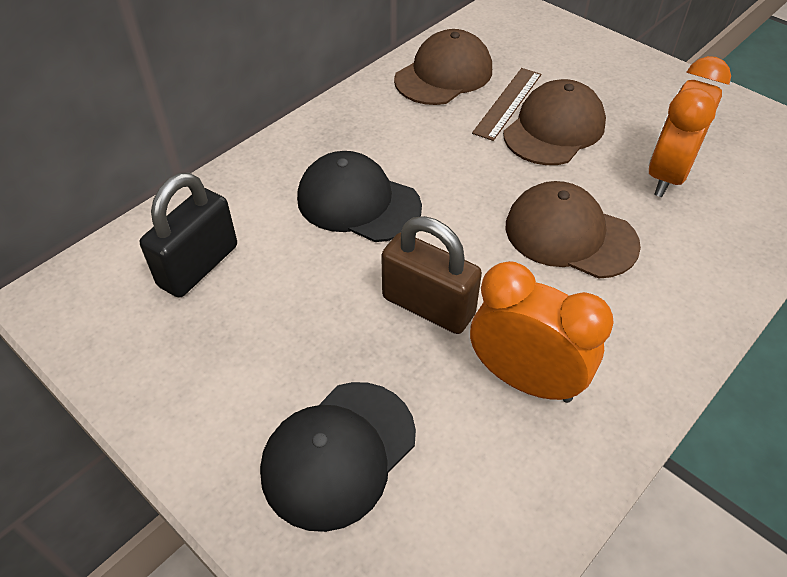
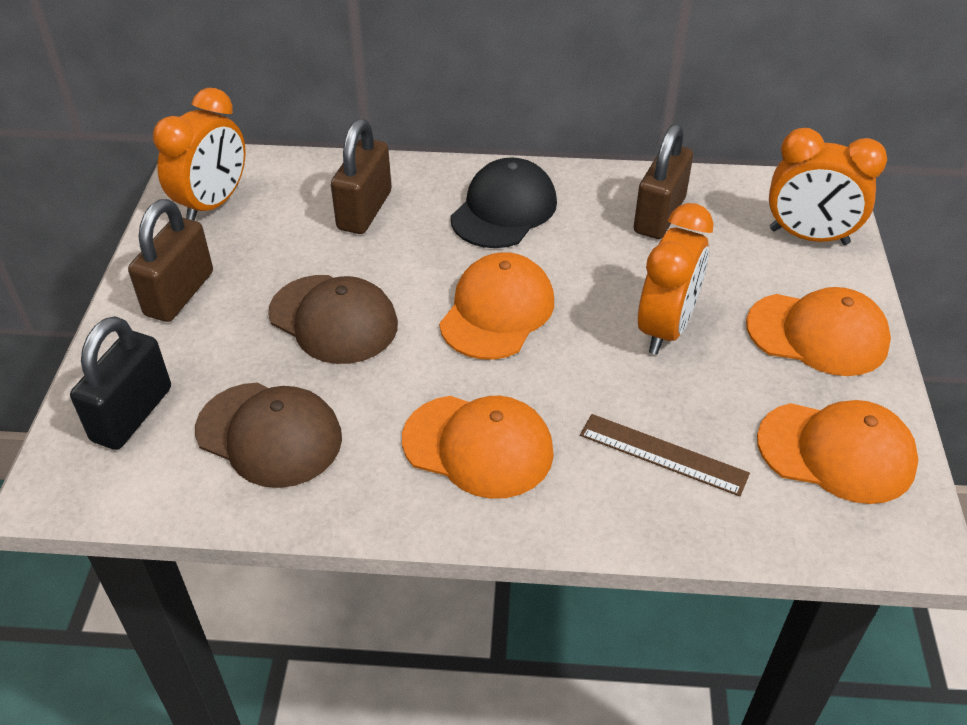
black cap: [260,382,416,532] [297,151,422,242] = 2 -> [450,158,557,248] = 1
brown cap: [394,29,492,105] [503,79,606,165] [506,181,641,279] = 3 -> [195,382,342,488] [268,275,398,364] = 2
brown padlock: [381,216,482,334] = 1 -> [128,199,213,322] [331,119,391,234] [634,124,693,239] = 3
orange cap: none = 0 -> [402,396,554,499] [439,252,554,360] [746,287,891,376] [757,400,919,504] = 4
orange clock: [470,261,614,403] [649,56,731,197] = 2 -> [153,88,245,221] [638,203,714,354] [769,128,887,245] = 3

